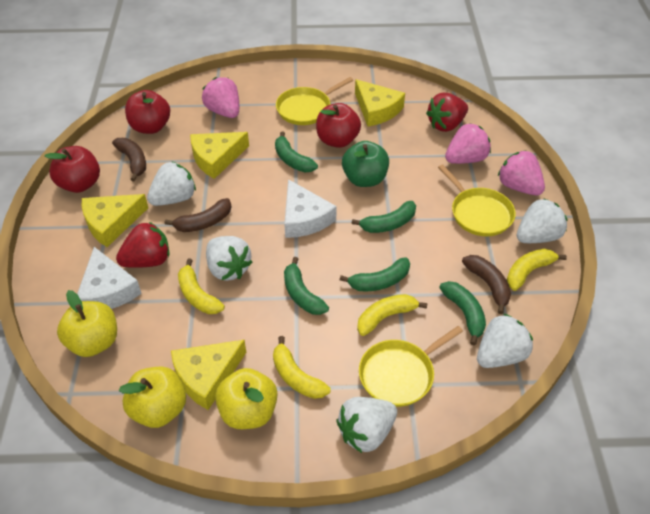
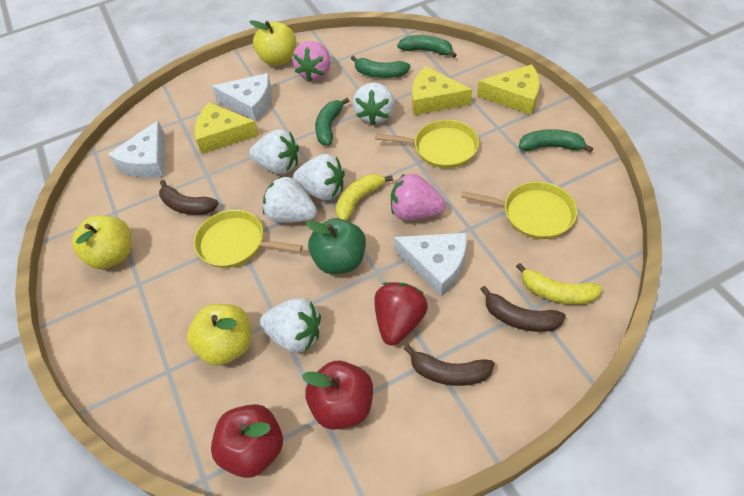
green banana: [275,131,318,172] [284,257,329,315] [340,257,410,291] [352,201,416,233] [439,281,486,345] = 5 -> [315,98,349,146] [351,55,410,78] [397,35,456,58] [519,129,593,153] = 4
pink strawberry: [202,77,239,118] [445,123,491,164] [498,150,545,195] = 3 -> [292,41,331,82] [391,173,446,221] = 2
red apple: [44,146,100,193] [125,90,170,134] [316,103,361,148] = 3 -> [211,404,283,478] [302,361,373,430] = 2
red strawberry: [116,222,169,268] [426,93,468,132] = 2 -> [374,282,428,346] = 1
white cheese: [77,247,142,309] [284,179,337,238] = 2 -> [108,121,165,178] [212,73,272,122] [394,233,467,297] = 3
yellow banana: [178,258,225,314] [273,336,331,399] [357,294,427,336] [507,249,567,291] = 4 -> [335,174,393,221] [516,263,602,305] = 2
yellow cheese: [82,194,148,247] [171,340,246,410] [190,132,249,179] [355,79,405,127] = 4 -> [194,103,259,154] [412,66,472,115] [477,64,540,115] = 3

